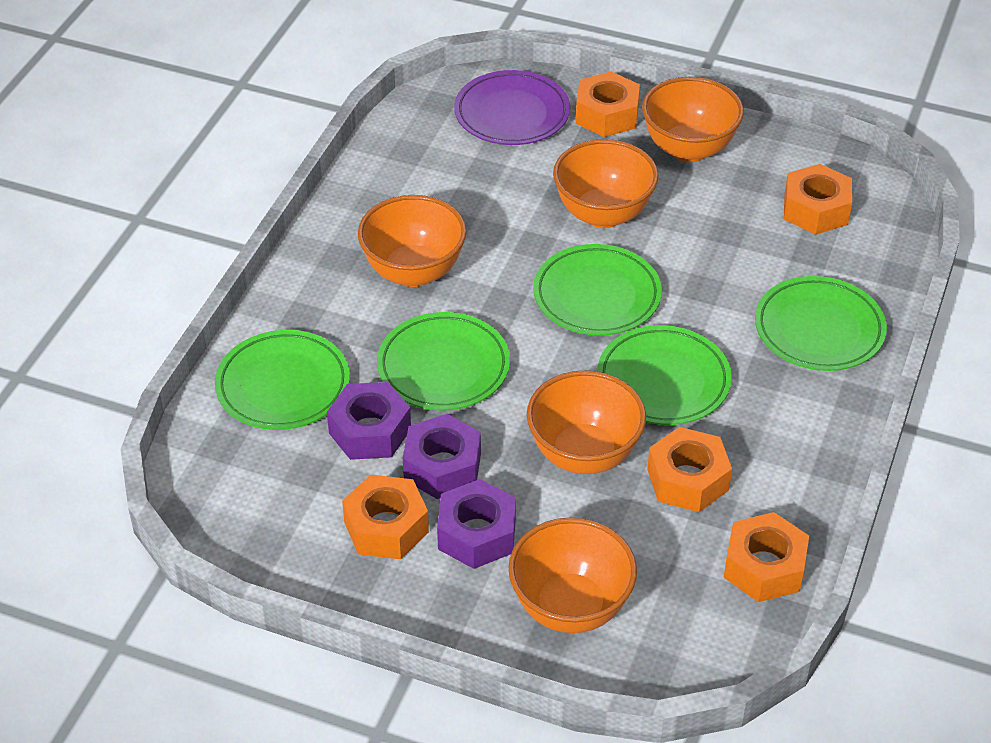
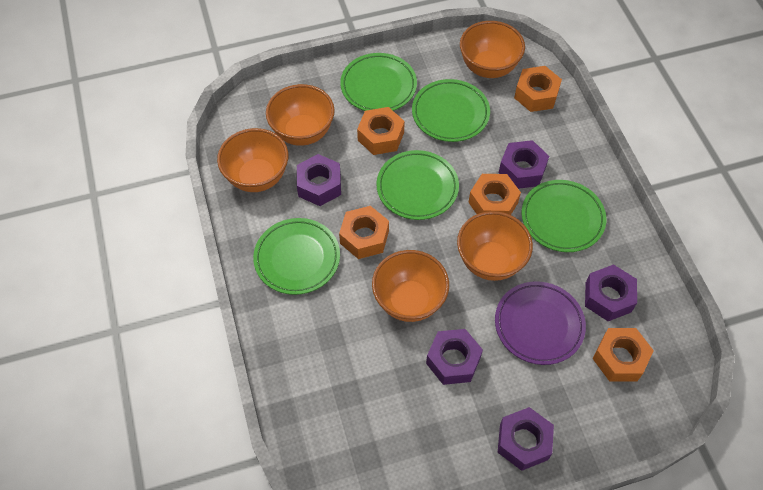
purple nut: [327,382,411,460] [403,414,481,499] [437,479,516,569] = 3 -> [297,154,341,206] [426,329,483,385] [498,407,554,471] [499,140,549,189] [585,264,637,321] = 5

